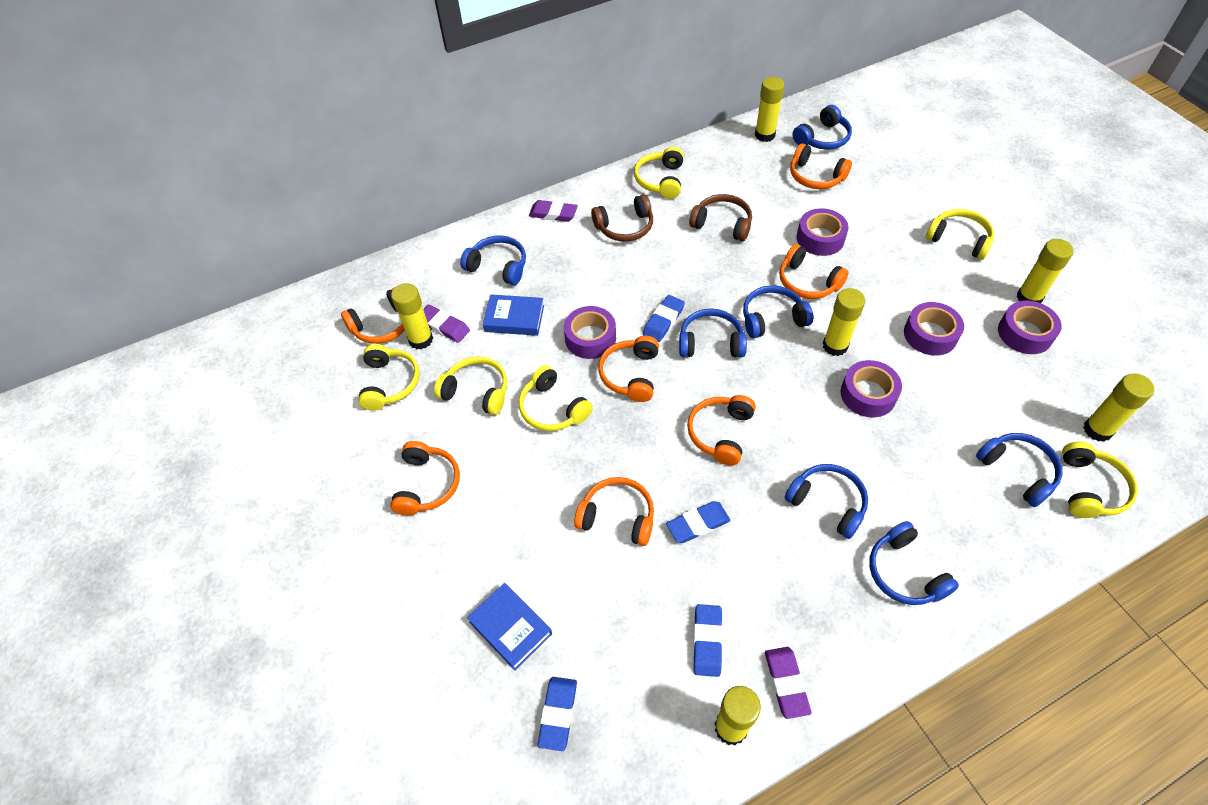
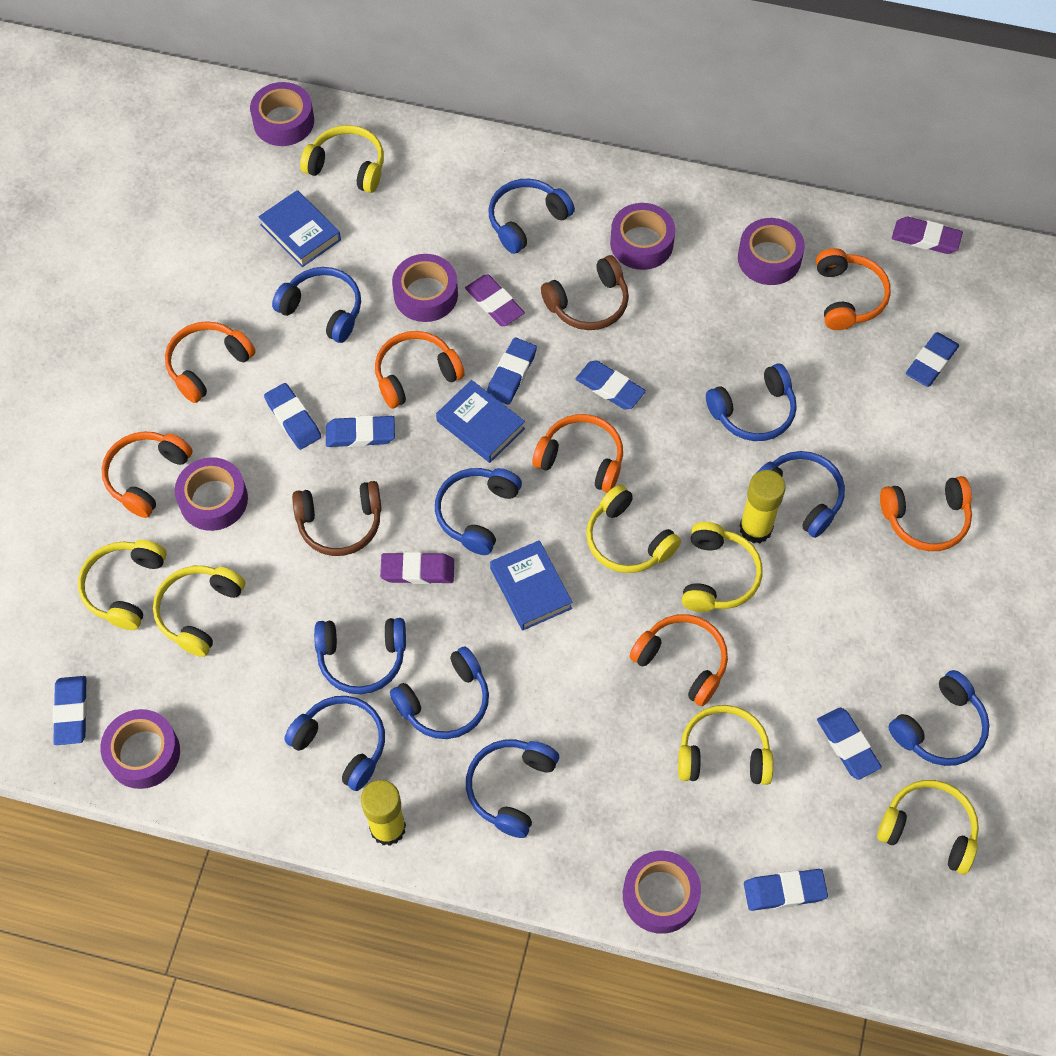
blue book: [467,583,552,670] [483,294,544,336] = 2 -> [258,190,341,267] [436,380,525,463] [490,540,573,630] = 3
blue eraser: [538,677,577,751] [643,295,685,342] [666,501,731,543] [693,604,723,677] = 4 -> [53,676,87,745] [264,383,321,450] [326,415,395,447] [487,338,537,405] [576,361,646,409] [744,869,828,911] [817,708,882,780] [906,332,959,387] = 8
blue headphones: [460,236,526,285] [679,309,747,357] [743,285,813,338] [785,464,868,539] [793,105,852,150] [869,521,959,605] [976,433,1063,507] = 7 -> [272,267,361,343] [284,696,385,791] [314,618,406,694] [390,647,489,739] [435,468,522,555] [466,740,559,838] [488,179,575,254] [706,364,797,441] [758,451,845,538] [888,670,989,766] = 10
purple tape: [564,306,616,359] [797,208,849,256] [841,360,902,417] [904,302,964,356] [998,301,1062,354] = 5 -> [100,709,180,789] [175,457,248,531] [250,82,314,146] [392,254,458,322] [610,203,675,270] [623,851,701,934] [738,218,805,285] = 7
yellow glue stick: [391,283,433,350] [715,686,761,745] [755,77,785,142] [823,288,865,356] [1016,239,1074,303] [1083,373,1155,442] = 6 -> [361,780,406,846] [740,470,786,543] = 2
yellow headphones: [358,344,420,411] [434,356,507,415] [519,365,593,431] [634,147,684,199] [926,209,994,260] [1062,441,1138,518] = 6 -> [78,540,167,630] [153,566,245,657] [300,125,384,193] [586,485,681,573] [678,705,773,785] [682,522,763,612] [877,780,979,874] = 7

